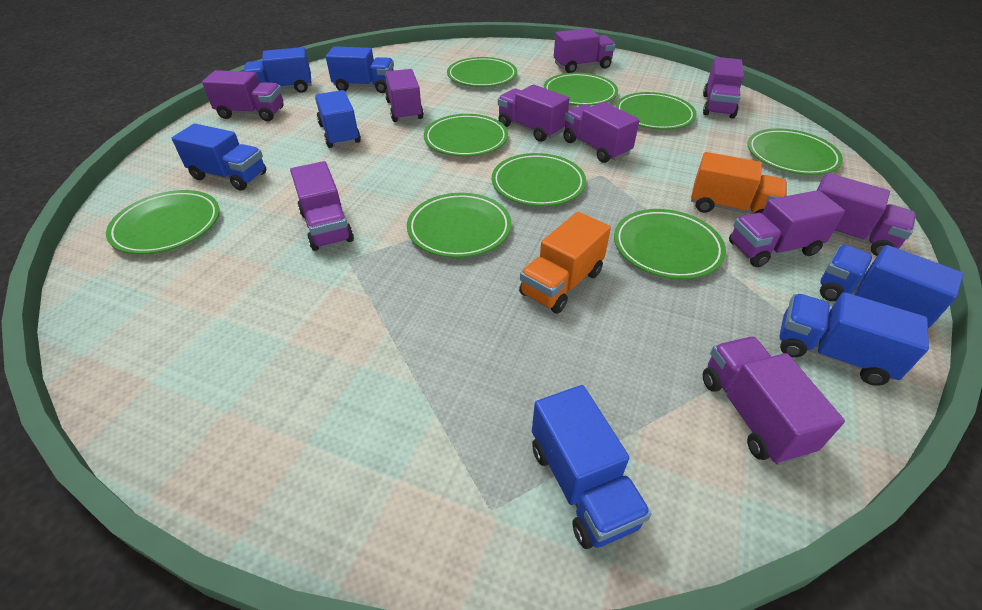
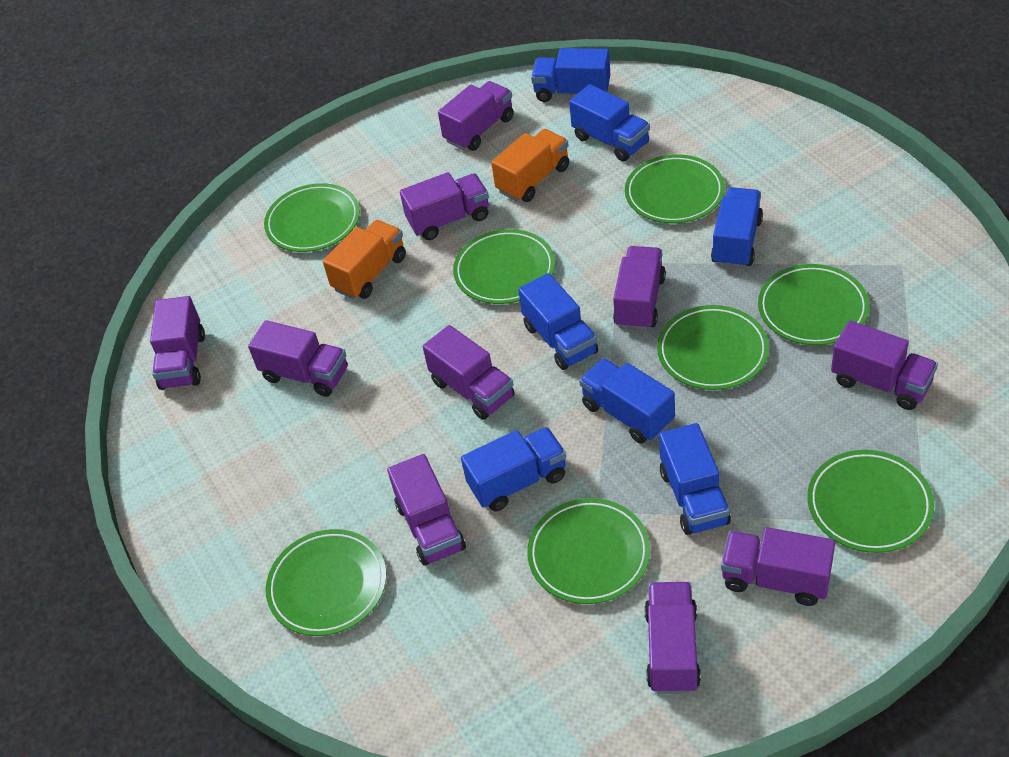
green plate: [106,190,220,254] [407,193,512,258] [424,114,508,156] [447,57,517,87] [492,153,586,206] [544,73,618,106] [614,209,726,279] [616,92,697,130] [747,128,843,175] = 9 -> [264,183,360,252] [266,529,386,636] [453,229,555,304] [527,498,650,604] [625,154,725,223] [657,305,769,390] [758,264,870,345] [807,450,934,553] = 8

